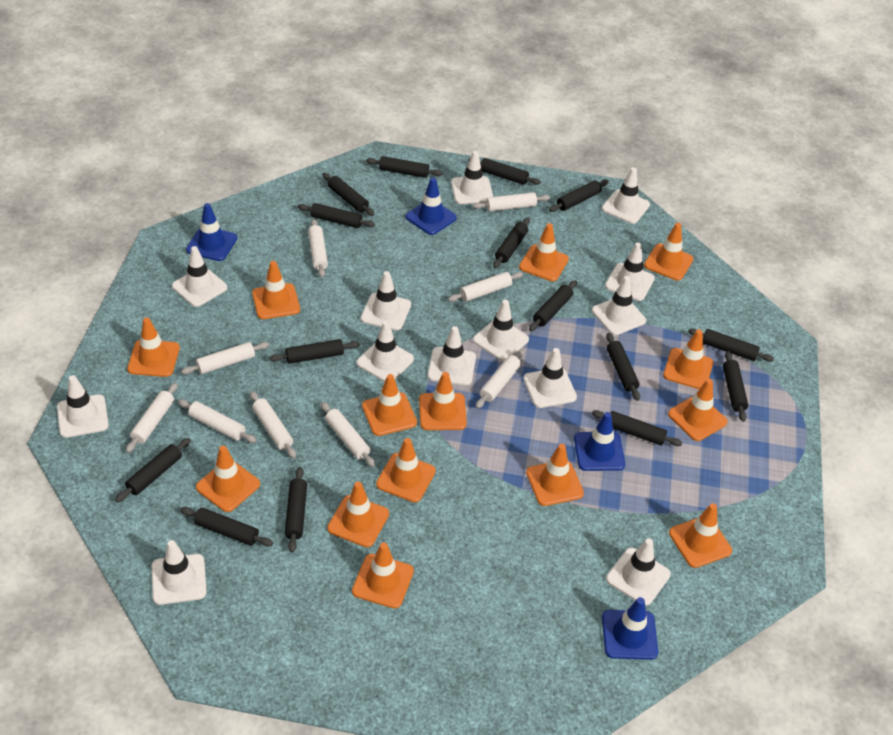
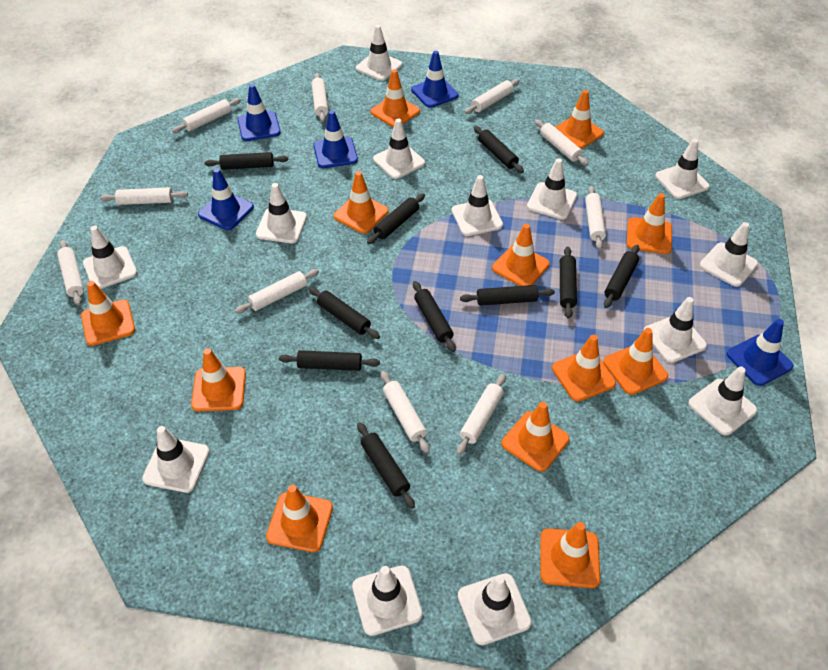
black rolling pin: [115,438,191,502] [180,507,273,547] [269,339,359,364] [285,467,307,552] [298,203,375,228] [322,173,375,216] [366,156,442,178] [468,158,541,185] [493,217,530,268] [529,280,577,331] [549,179,609,212] [592,410,682,446] [606,333,640,401] [688,328,774,362] [723,351,748,422] = 15 -> [205,152,288,170] [279,350,380,371] [309,287,380,339] [357,422,415,509] [367,193,425,244] [413,281,456,352] [460,285,555,306] [474,126,524,173] [560,247,577,319] [604,245,640,308] = 10
blue traffic cone: [186,203,237,261] [405,177,457,235] [574,412,625,471] [602,597,658,660] = 4 -> [198,168,254,230] [237,84,281,141] [314,110,358,168] [411,51,459,108] [727,319,793,386] = 5
orange traffic cone: [127,318,180,377] [196,446,260,512] [252,261,300,319] [327,482,389,547] [352,542,414,608] [362,374,417,436] [376,438,436,502] [419,372,467,430] [519,223,569,281] [526,444,584,506] [644,223,694,281] [663,329,713,389] [668,379,728,441] [669,503,732,568] = 14 -> [81,281,135,346] [191,348,246,411] [266,485,333,552] [334,171,389,234] [370,69,420,127] [492,224,550,286] [501,402,570,472] [540,522,600,588] [552,335,616,402] [555,90,604,149] [603,328,668,395] [626,193,672,254] = 12
white rolling pin: [126,382,178,453] [178,399,257,443] [181,342,269,374] [250,391,296,458] [308,219,328,277] [321,402,375,467] [448,272,523,302] [473,192,550,212] [476,349,524,409] = 9 -> [57,240,84,306] [100,187,188,205] [172,98,241,133] [235,269,319,314] [312,73,329,122] [381,371,430,453] [457,374,506,455] [465,79,520,114] [535,119,589,166] [585,186,606,250] = 10

